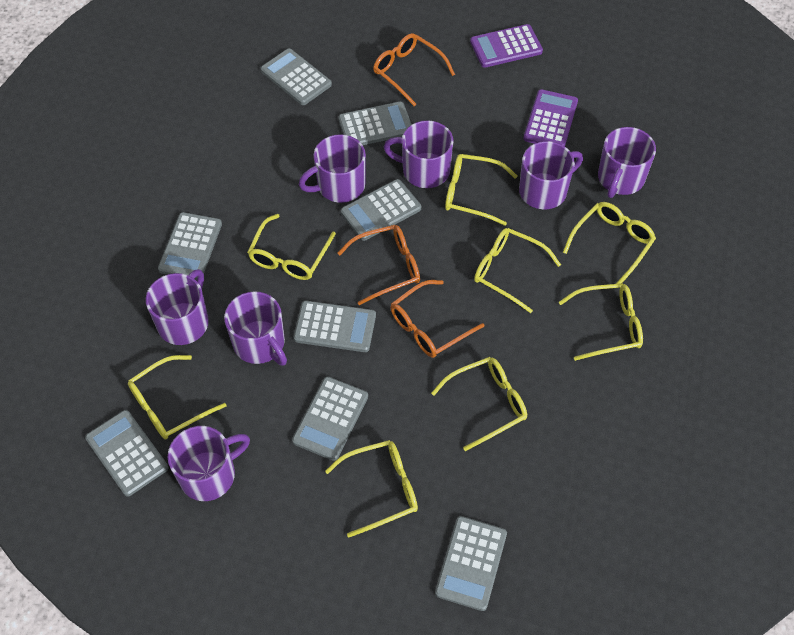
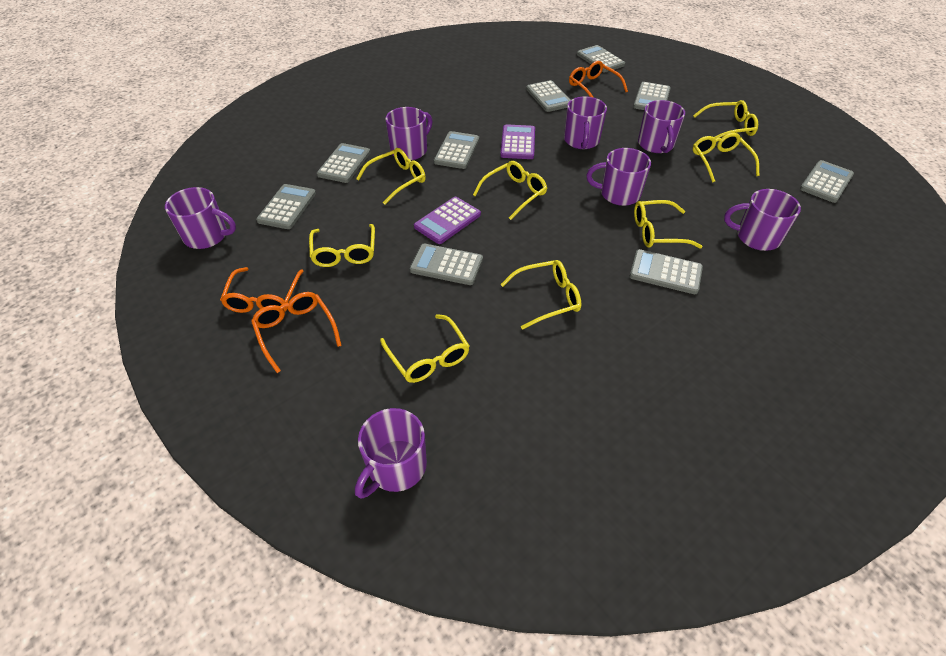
grey calculator: [85,410,169,497] [158,212,222,280] [261,48,332,105] [292,377,368,461] [294,301,376,352] [339,101,412,145] [341,179,421,241] [435,516,507,611] = 8 -> [256,184,316,229] [317,143,370,183] [410,243,483,285] [434,131,479,169] [526,80,570,112] [577,45,625,72] [630,249,703,294] [633,82,671,110] [800,160,854,203] = 9

